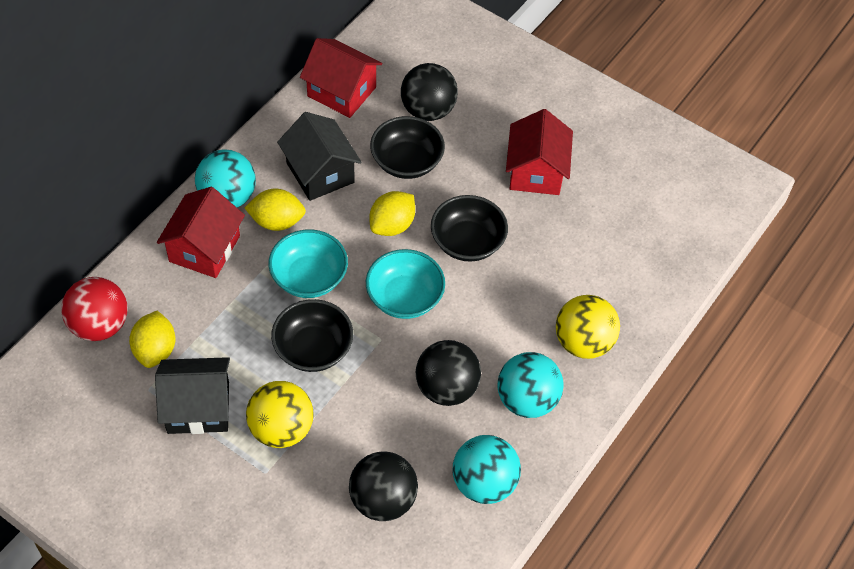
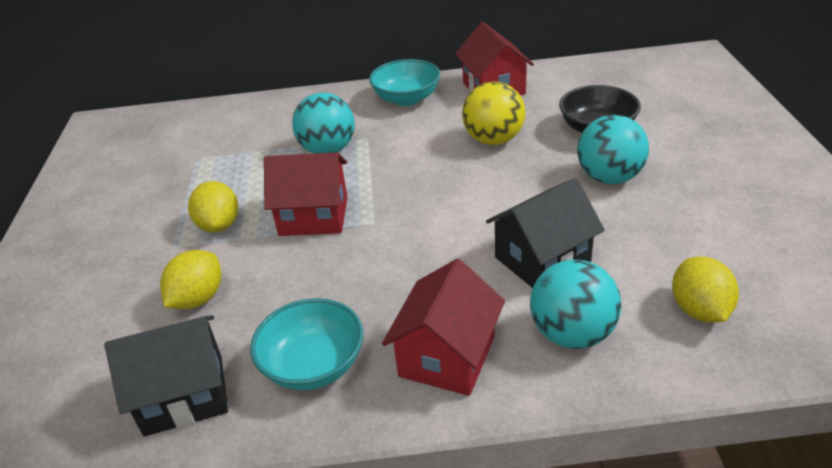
black ball: [349,451,418,521] [401,63,458,121] [416,340,481,406] = 3 -> none = 0
black bowl: [271,299,353,372] [370,116,445,179] [431,195,508,262] = 3 -> [559,85,641,133] = 1
red ball: [61,277,128,341] = 1 -> none = 0
yellow ball: [246,381,314,448] [556,295,620,359] = 2 -> [462,82,525,145] = 1

